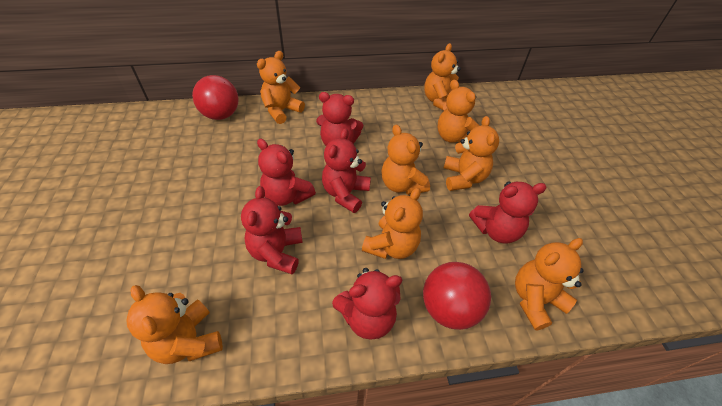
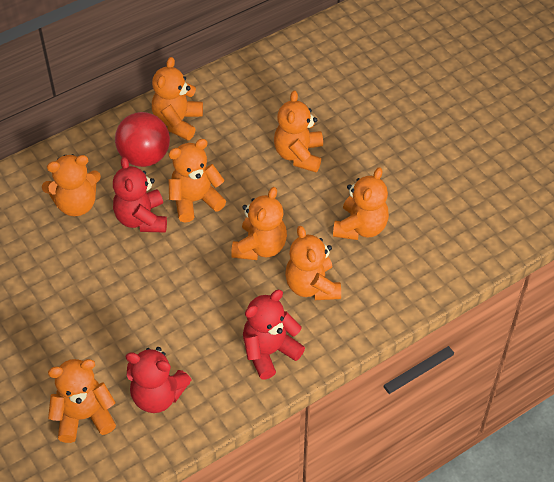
red ball: [192,75,239,120] [423,262,491,330] = 2 -> [115,112,170,167] = 1
red teddy bear: [241,186,303,274] [257,139,316,206] [316,92,363,146] [322,128,371,213] [332,268,402,340] [469,182,547,243] = 6 -> [113,157,167,233] [125,347,192,413] [243,290,305,380] = 3

